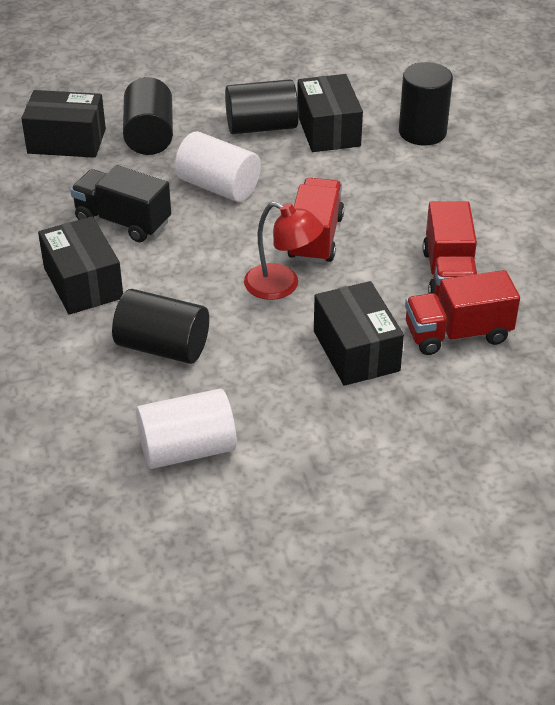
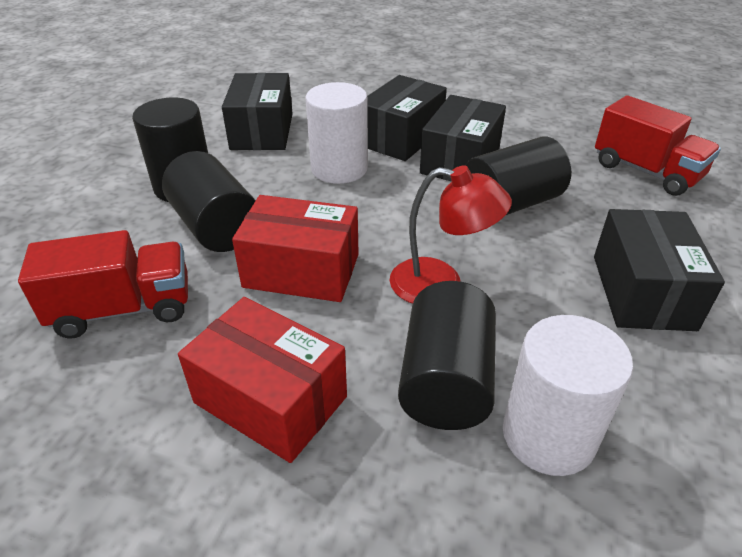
black truck: [70,165,171,242] = 1 -> none = 0
red box: none = 0 -> [178,297,347,463] [232,195,359,302] = 2
red truck: [287,178,344,263] [405,270,520,355] [423,201,477,297] = 3 -> [18,230,188,338] [595,96,721,196] = 2

